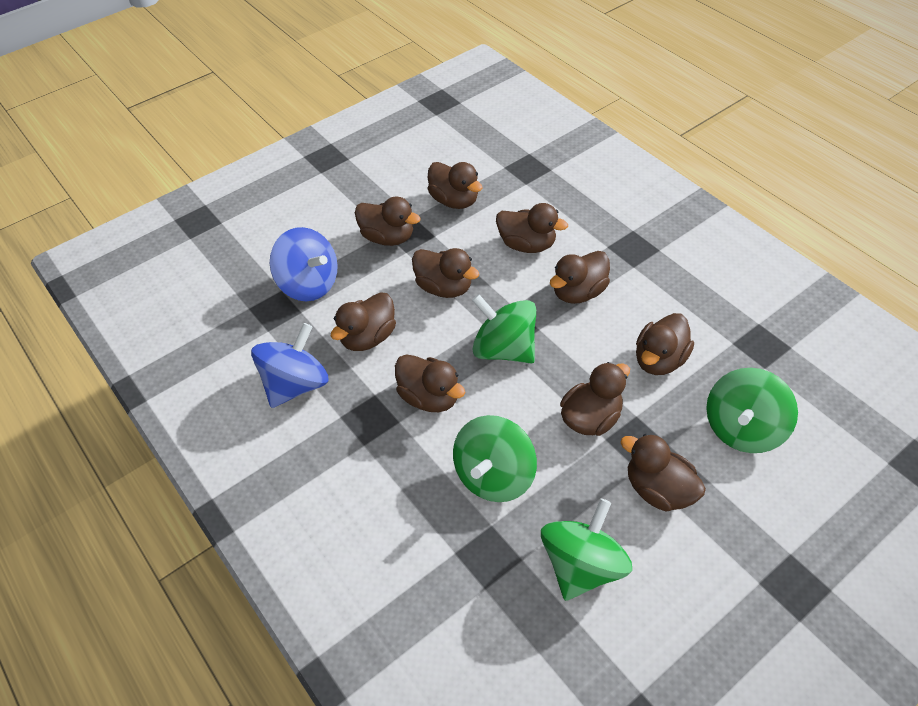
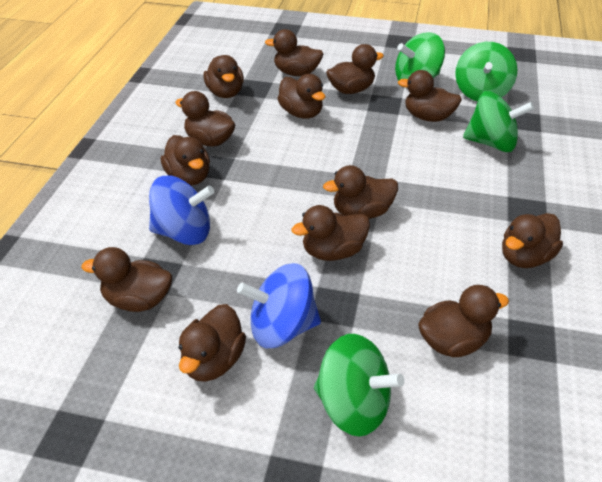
brown duck: [331,292,396,351] [355,196,421,246] [395,354,465,412] [412,248,480,298] [428,162,482,209] [496,203,568,253] [550,251,610,304] [560,362,630,436] [620,434,706,512] [636,313,694,375] = 10 -> [82,247,172,312] [161,135,210,185] [175,91,235,147] [179,304,246,382] [203,55,244,98] [265,29,323,76] [277,74,325,118] [291,205,370,261] [323,165,398,219] [326,44,384,94] [398,70,462,122] [418,285,509,357] [502,213,563,268] = 13

